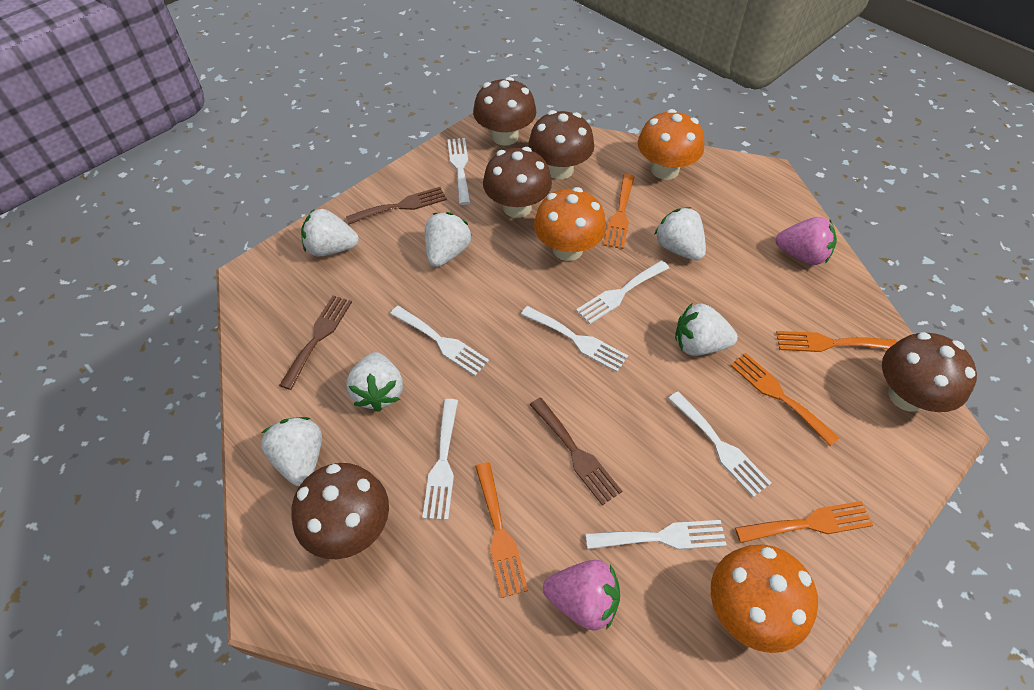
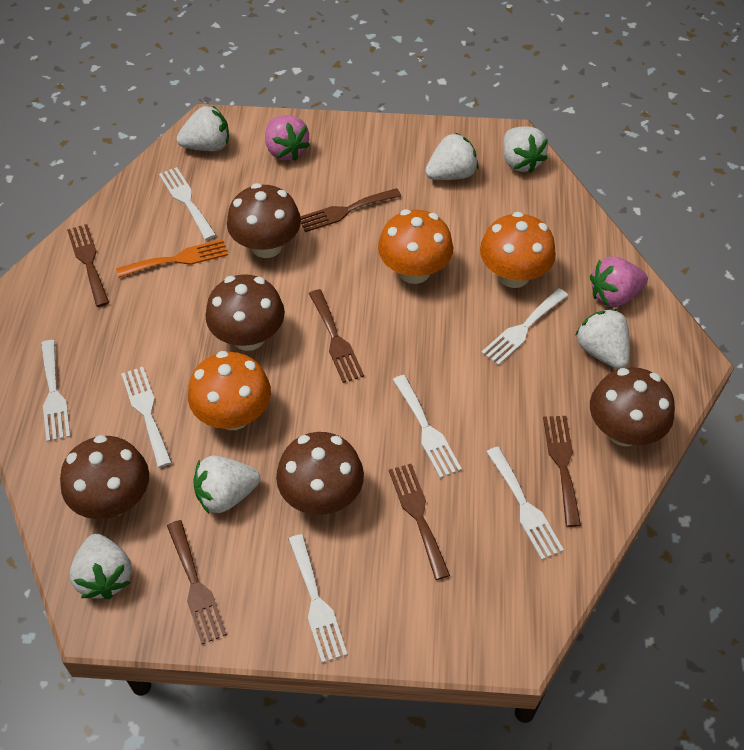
brown fork: [279,295,352,390] [346,187,447,224] [530,398,622,505] = 3 -> [67,224,109,307] [167,520,227,644] [300,188,401,232] [309,289,364,383] [389,464,450,580] [543,416,581,527] = 6
orange fork: [475,462,528,598] [604,174,634,249] [730,353,839,446] [735,501,873,543] [776,331,897,352] = 5 -> [116,239,228,278] = 1

